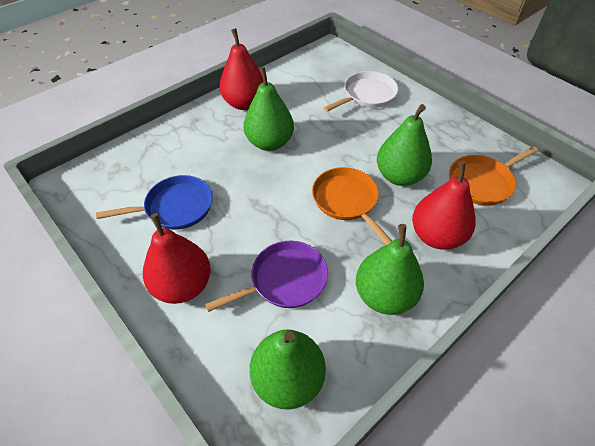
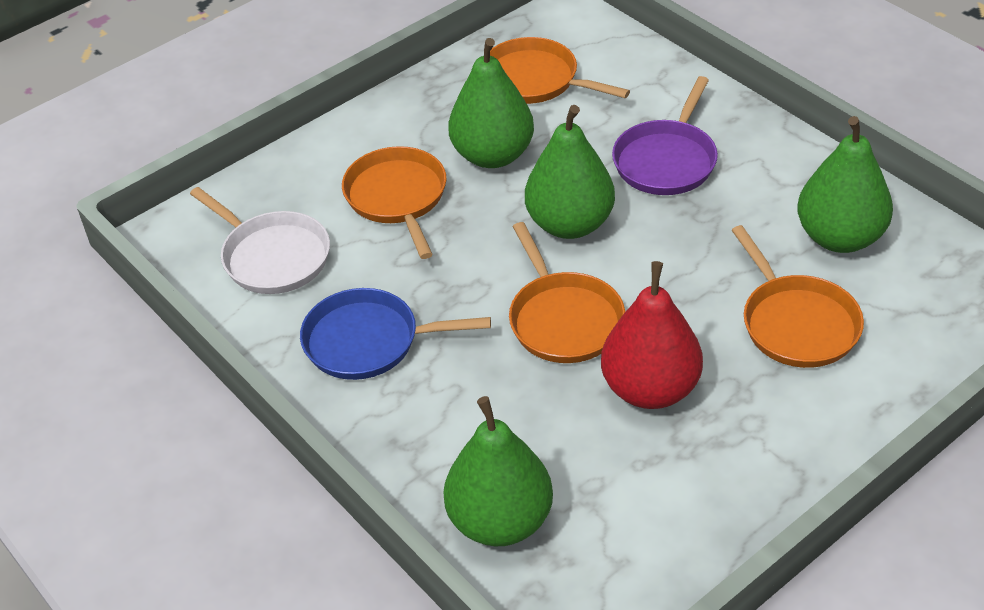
orange pan: [312,167,392,245] [449,146,538,206] = 2 -> [342,146,446,259] [490,37,630,104] [509,222,625,363] [731,225,864,368] = 4
red pear: [143,213,211,304] [219,28,263,110] [412,161,476,250] = 3 -> [601,261,703,409] = 1

